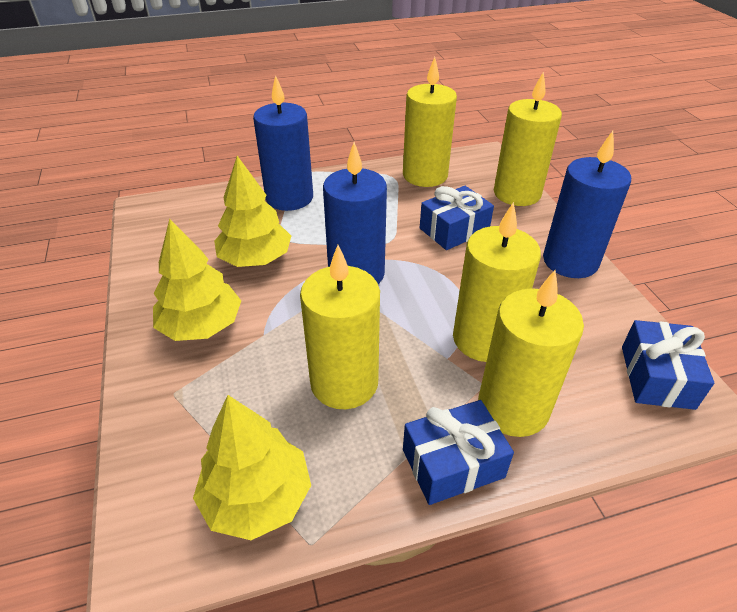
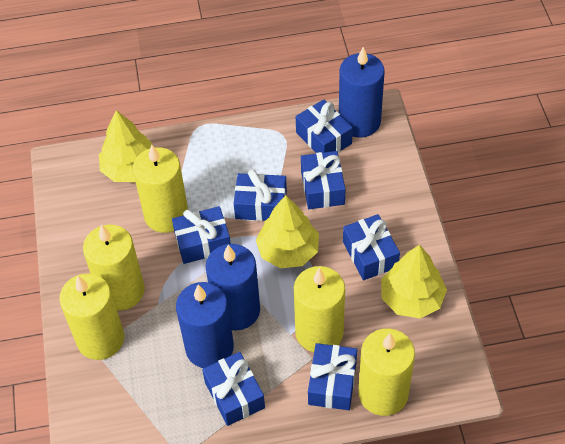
blue gift: [403,400,514,505] [420,186,494,250] [622,320,714,410] = 3 -> [172,206,231,264] [202,352,265,426] [234,169,287,221] [296,99,353,153] [301,151,345,209] [308,343,357,410] [343,214,400,280] = 7

